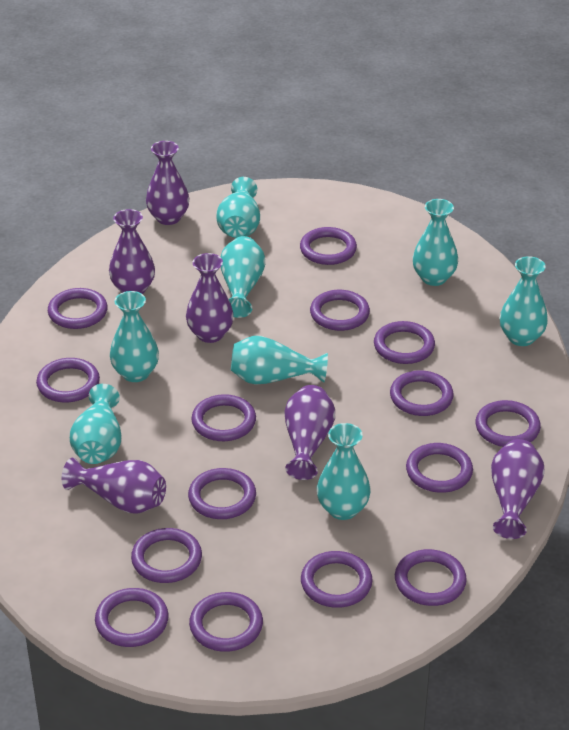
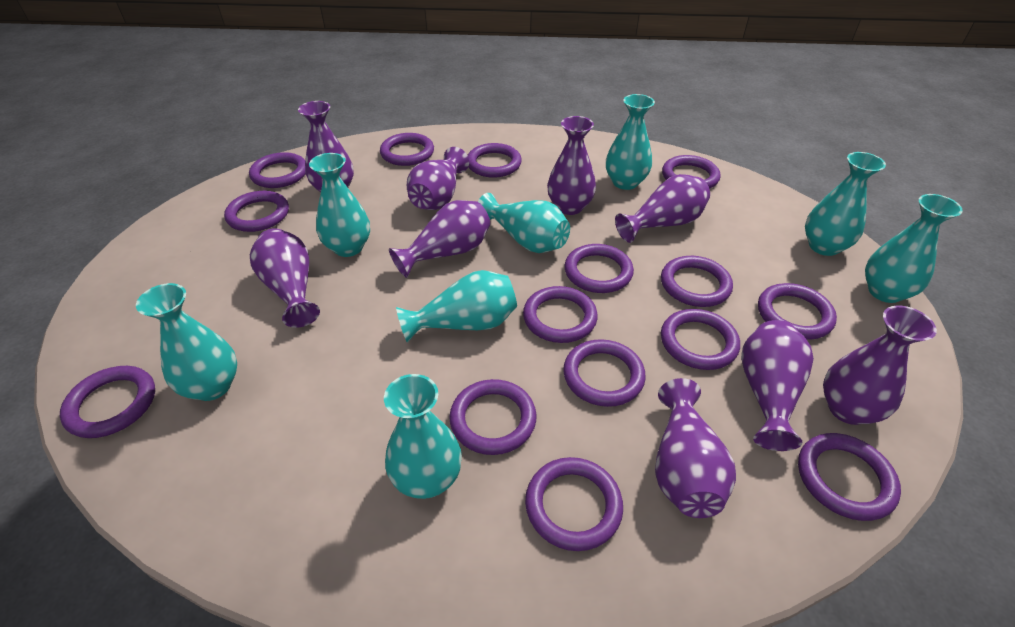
purple vase: [62,458,166,514] [109,209,155,294] [146,141,190,225] [186,253,234,343] [285,385,335,480] [491,439,544,539] = 6 -> [250,228,320,328] [298,101,354,192] [389,200,490,278] [407,147,469,210] [547,116,596,215] [615,174,710,243] [655,378,736,518] [741,320,814,451] [823,305,937,425] = 9

